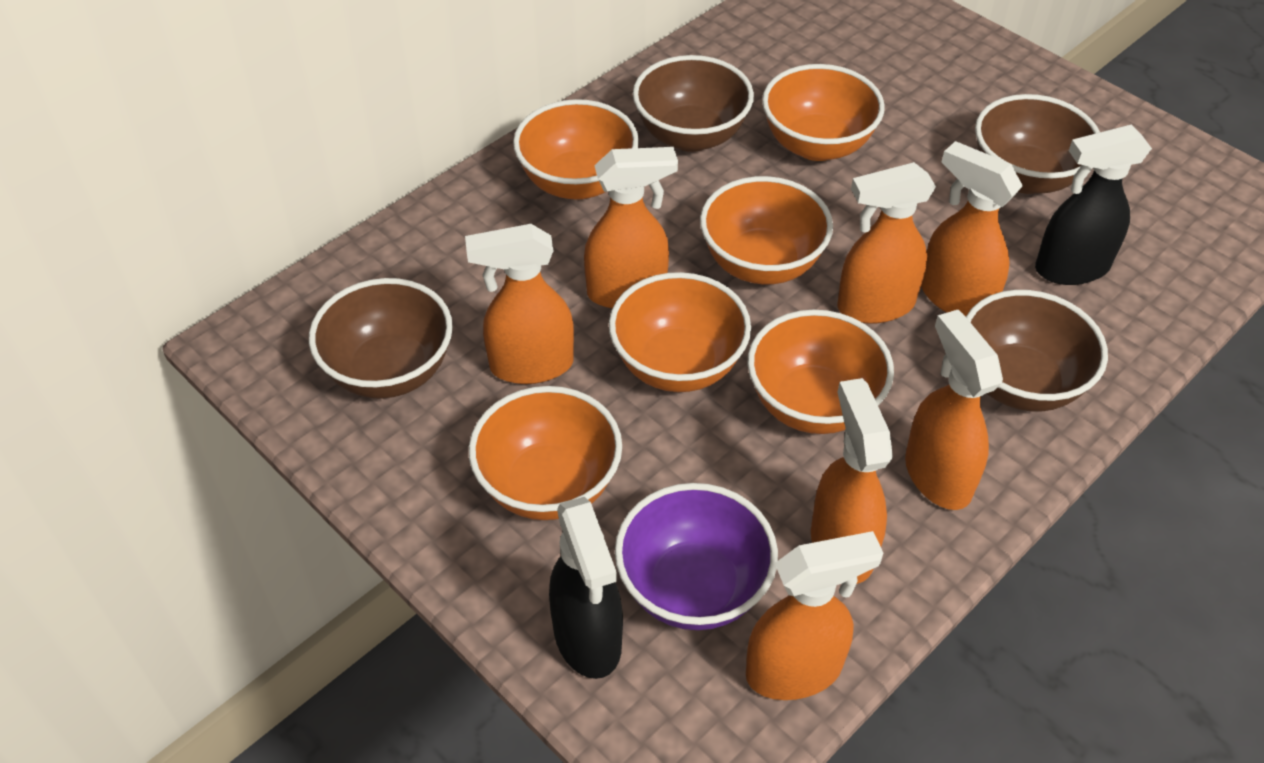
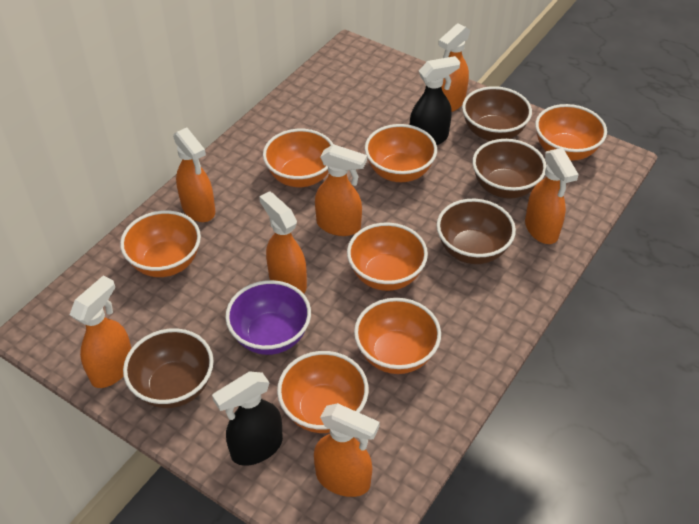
orange bowl: [469,386,622,520] [513,99,639,200] [609,272,751,392] [700,176,833,284] [747,309,894,434] [762,64,885,161] = 6 -> [120,210,201,277] [263,129,333,187] [277,351,369,433] [347,222,428,291] [354,298,441,374] [365,124,437,182] [535,104,607,161] = 7

